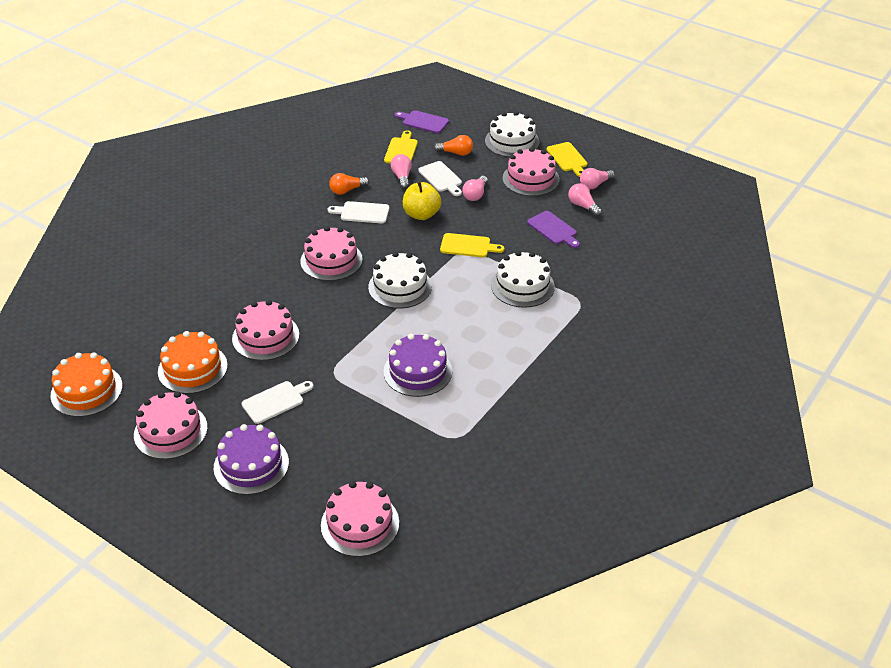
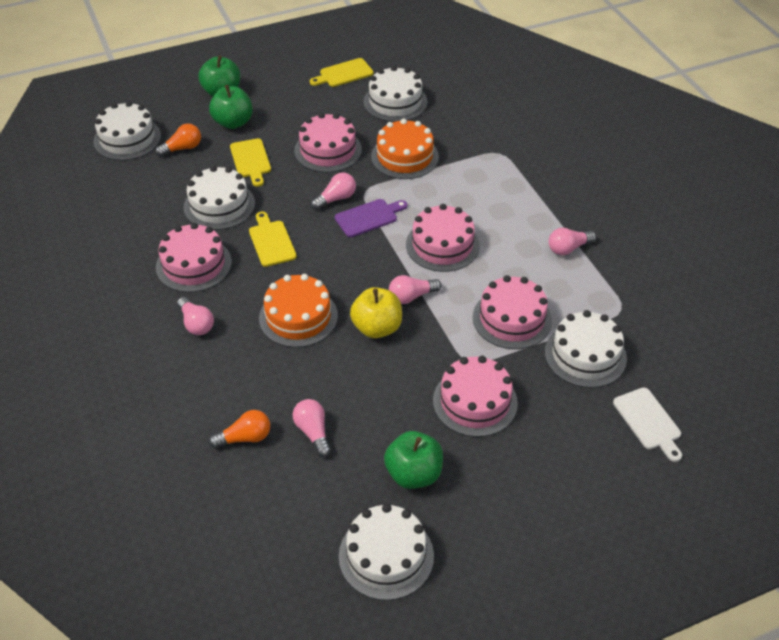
green apple: none = 0 -> [198,55,240,97] [209,85,253,129] [384,431,443,489] = 3
pink light bulb: [391,154,412,189] [462,176,488,201] [568,183,602,217] [580,168,615,189] = 4 -> [177,297,214,335] [293,399,331,457] [311,172,356,210] [389,275,442,304] [549,228,596,255] = 5
purple cake: [214,424,289,495] [384,334,452,397] = 2 -> none = 0
purple cutting board: [395,110,449,133] [527,211,580,248] = 2 -> [335,199,408,237] = 1
white cake: [368,252,432,308] [485,111,540,157] [491,251,555,308] = 3 -> [94,101,161,160] [184,166,255,230] [339,504,434,600] [364,66,428,122] [545,310,627,388] = 5
white cutting board: [242,381,313,424] [328,201,389,223] [418,161,462,196] = 3 -> [613,387,682,462] = 1

